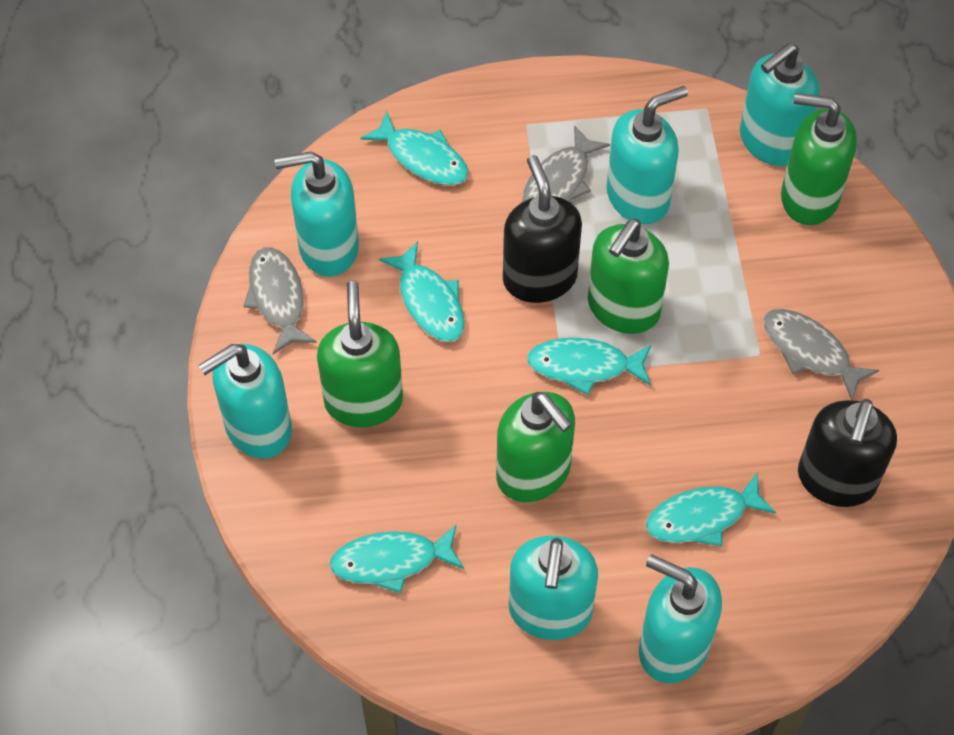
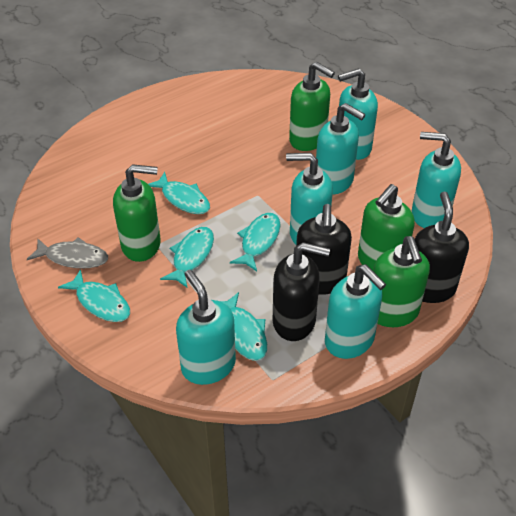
black soap dispenser: [503,155,582,303] [798,399,897,507] = 2 -> [273,242,330,341] [296,204,352,295] [415,192,469,303] = 3
grey fish: [244,247,317,354] [522,125,610,202] [763,309,879,400] = 3 -> [27,237,108,269] = 1

